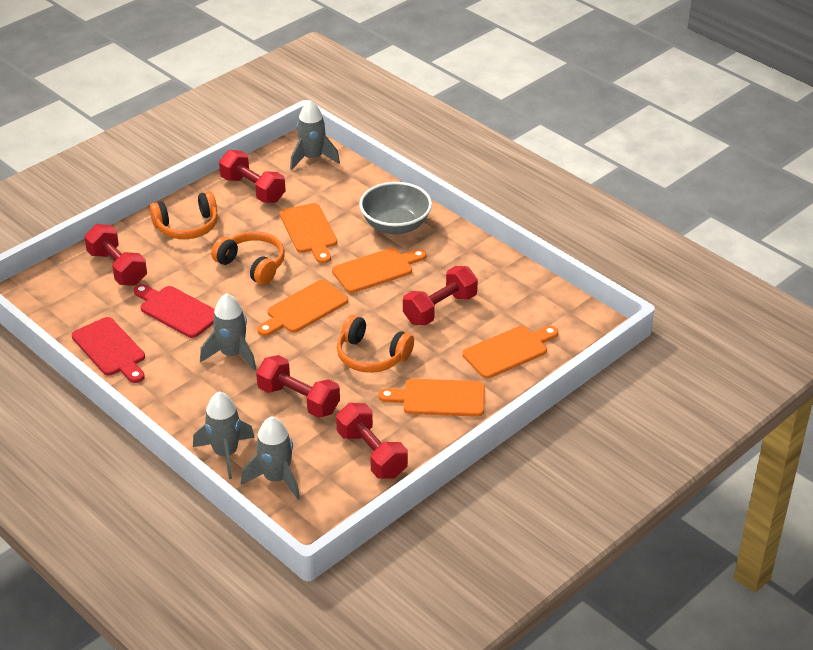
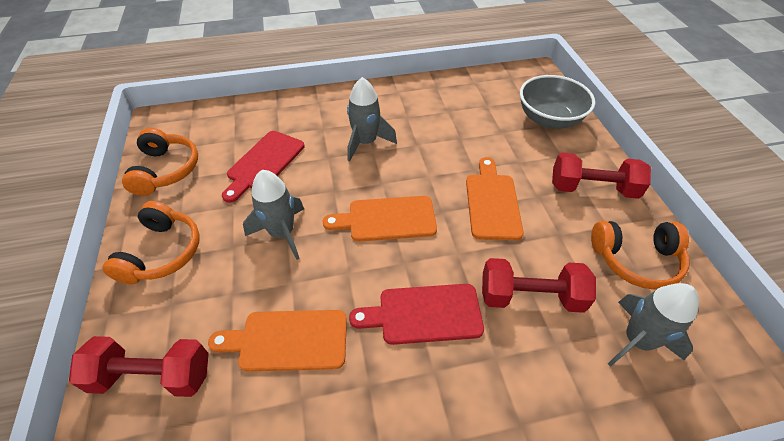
grey rocket: [193,391,255,479] [200,293,256,371] [241,416,300,500] [290,100,340,170] = 4 -> [243,170,304,260] [347,77,397,162] [608,283,699,367] = 3
orange cutting board: [257,280,348,336] [280,203,337,264] [332,248,426,293] [378,379,485,417] [462,326,558,379] = 5 -> [208,310,347,372] [323,196,437,242] [466,157,524,240] = 3
red dumbbell: [84,224,147,286] [219,150,286,203] [256,355,340,418] [336,403,408,479] [403,266,478,325] = 5 -> [69,336,209,397] [482,258,596,313] [552,153,651,199] = 3

